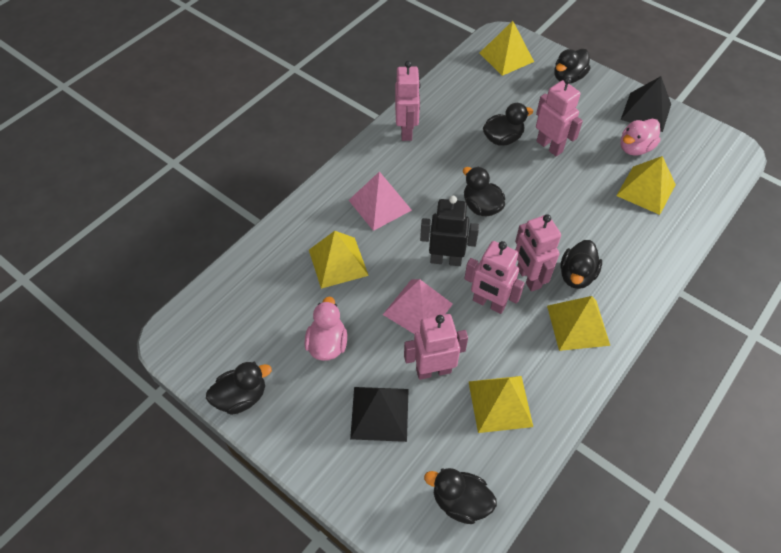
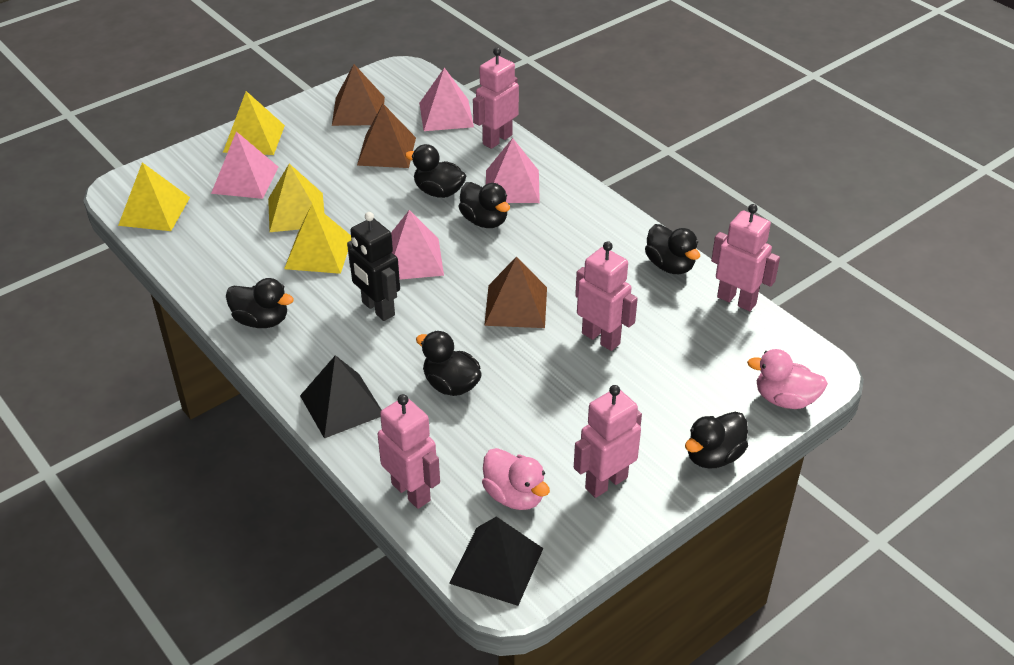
brown pyramid: none = 0 -> [332,64,385,126] [357,104,416,168] [484,256,547,328] = 3
pink pyramid: [349,171,412,231] [383,279,453,334] = 2 -> [211,132,278,199] [391,210,444,280] [419,68,474,131] [486,138,540,203] = 4
yellow pyramid: [309,231,369,289] [468,376,533,433] [480,21,534,76] [547,296,610,351] [616,156,676,215] = 5 -> [118,162,190,231] [223,91,285,155] [268,164,324,232] [284,204,351,274] = 4

